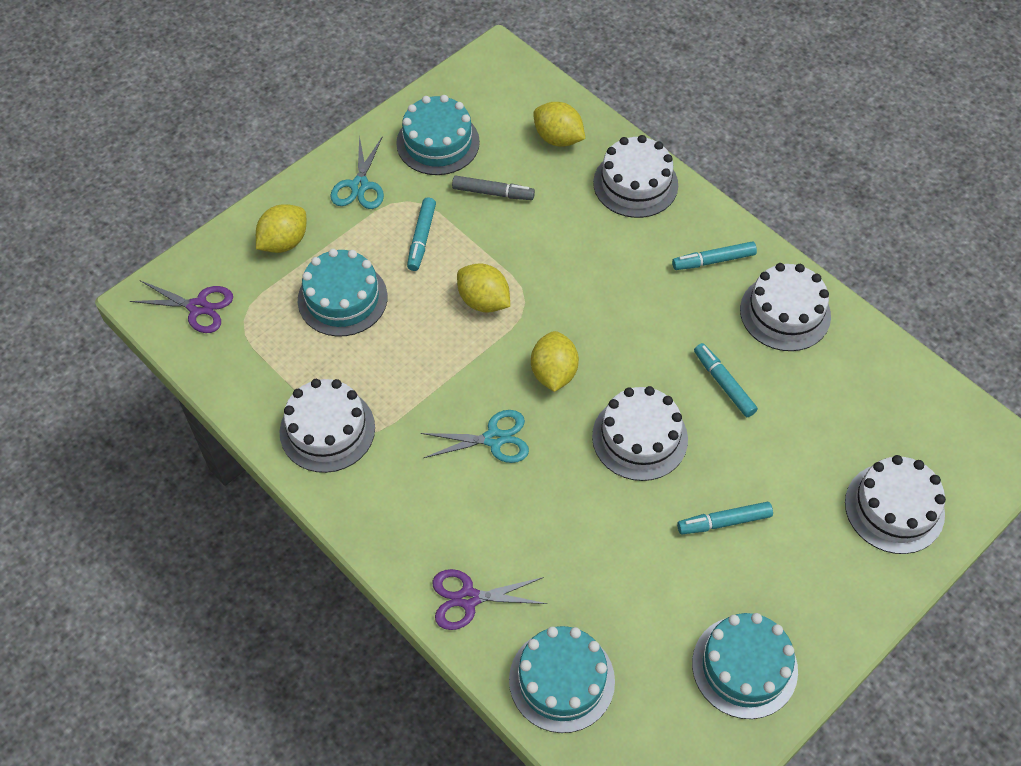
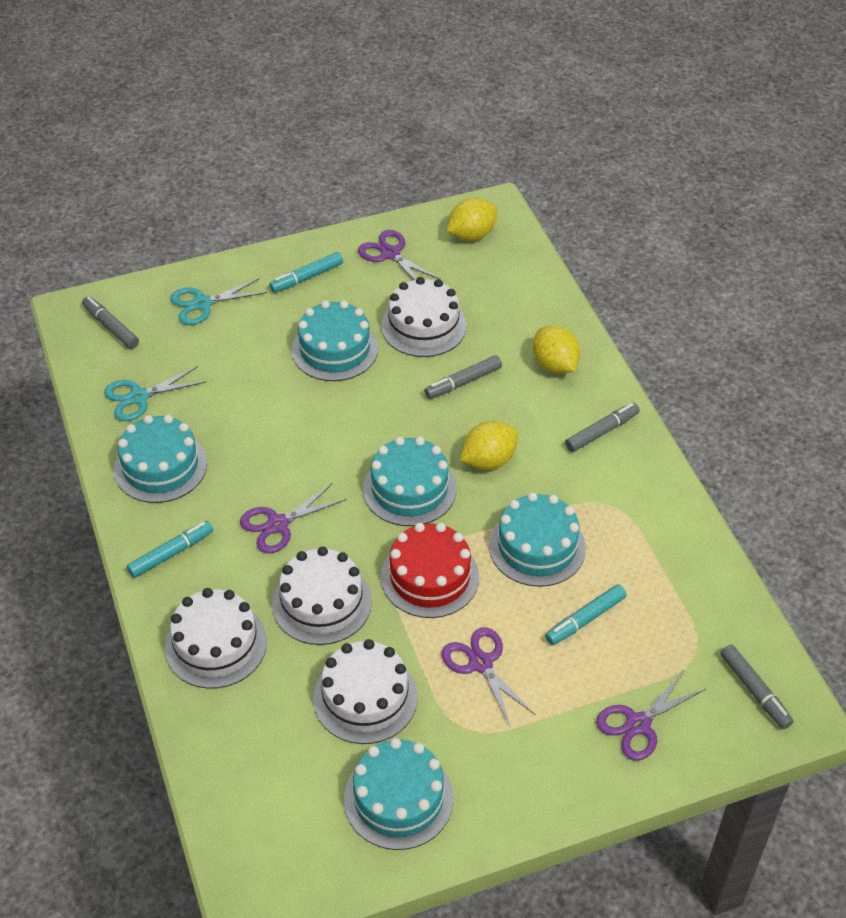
grey marker: [452,176,535,200] = 1 -> [82,296,139,349] [424,355,502,399] [565,403,640,452] [720,645,793,729] = 4
purple scissors: [130,280,233,333] [433,569,548,630] = 2 -> [240,483,347,554] [358,230,441,280] [441,627,536,728] [596,670,706,761] = 4
red cake: none = 0 -> [381,523,479,618] = 1
turquoise cake: [298,249,388,336] [396,95,480,175] [509,626,615,733] [692,613,798,719] = 4 -> [114,415,207,503] [291,300,378,381] [344,738,454,850] [363,437,457,526] [489,492,586,587] = 5
turquoise marker: [407,198,436,271] [672,241,757,270] [677,502,773,534] [694,343,758,417] = 4 -> [127,521,214,578] [269,252,343,293] [545,584,626,645] = 3
white cake: [279,379,375,473] [592,386,688,481] [593,135,678,218] [740,263,831,351] [845,455,946,554] = 5 -> [165,588,267,689] [272,546,372,645] [313,639,418,744] [381,277,467,357] = 4
yellow lemon: [256,204,306,253] [457,263,510,313] [531,331,579,392] [533,102,585,147] = 4 -> [447,198,497,241] [460,421,518,470] [533,325,580,374] = 3

